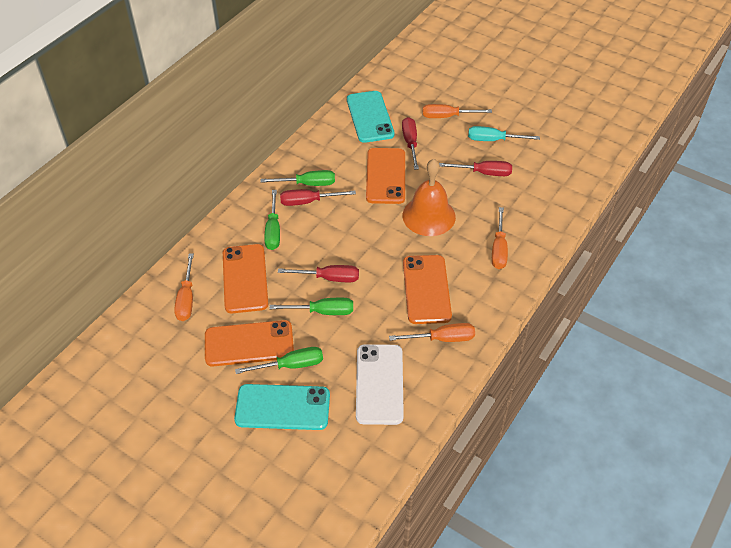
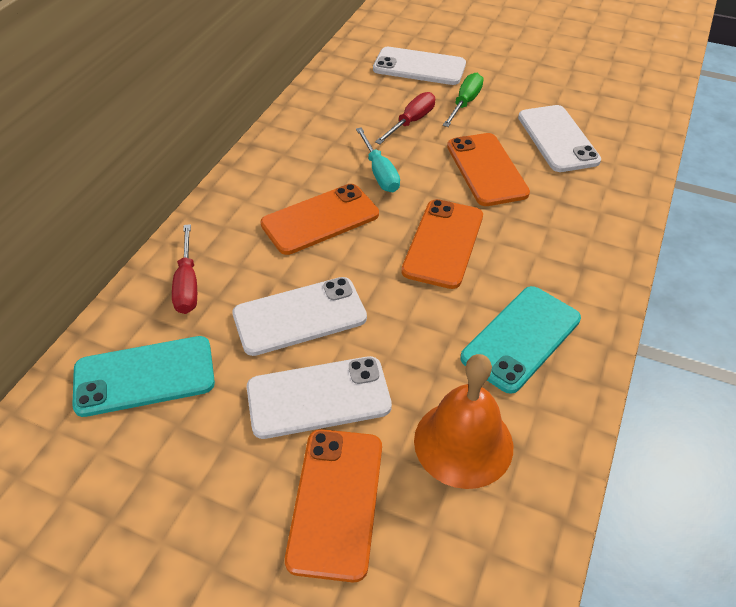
green screwdriver: [235,347,323,374] [261,170,335,186] [264,190,280,250] [269,298,353,315] = 4 -> [443,73,483,127] = 1
orange screwdriver: [174,253,194,321] [389,323,475,342] [423,104,492,118] [492,207,508,269] = 4 -> none = 0
red screwdriver: [278,265,359,282] [280,189,356,206] [402,117,419,170] [439,161,512,176] = 4 -> [172,224,197,314] [375,92,435,144] = 2
white phone: [356,344,404,425] = 1 -> [232,277,367,356] [247,356,392,439] [373,47,466,85] [518,105,601,172] = 4

